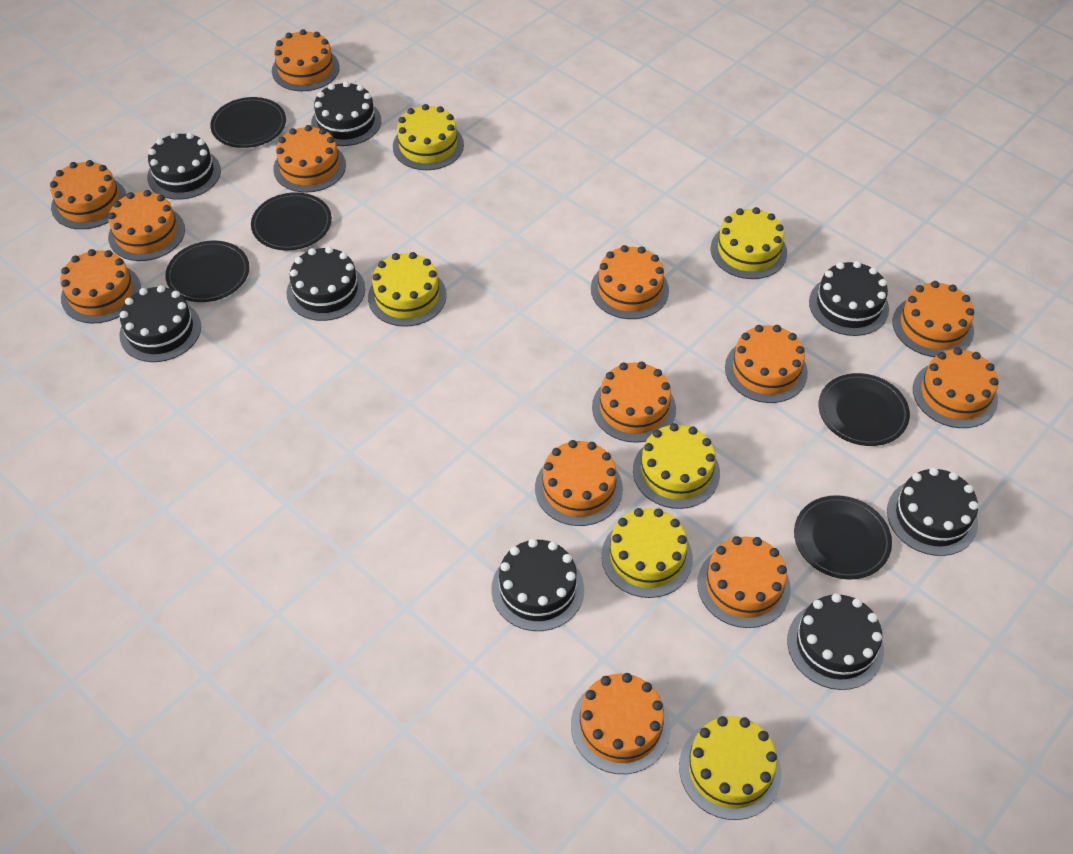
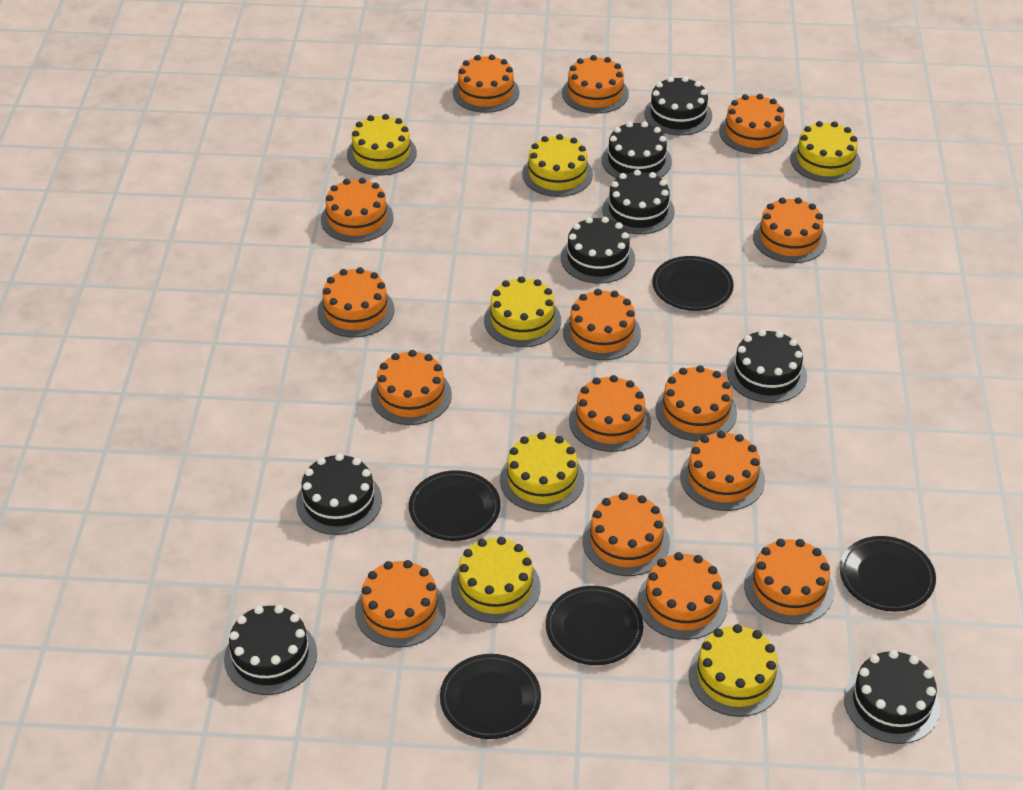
orange cake: [50,160,127,229] [60,249,141,323] [108,190,185,261] [272,29,340,91] [273,125,346,193] [535,440,623,526] [571,673,670,774] [591,245,669,319] [592,361,676,443] [697,536,791,628] [725,325,808,403] [893,281,974,357] [913,348,999,428] = 13 -> [317,267,395,337] [321,178,394,243] [355,560,446,648] [371,350,452,425] [453,55,520,113] [562,55,629,114] [563,289,641,360] [569,375,651,452] [582,492,670,576] [637,552,728,640] [655,365,737,441] [680,431,765,511] [719,94,788,154] [744,539,834,625] [753,197,827,263] = 15
yellow cake: [368,252,447,327] [393,104,464,170] [601,508,693,598] [633,423,720,509] [679,716,781,820] [711,207,787,279] = 6 -> [347,114,417,176] [451,537,540,623] [484,276,561,347] [500,432,584,512] [522,134,593,197] [689,624,783,717] [790,121,861,183] = 7

